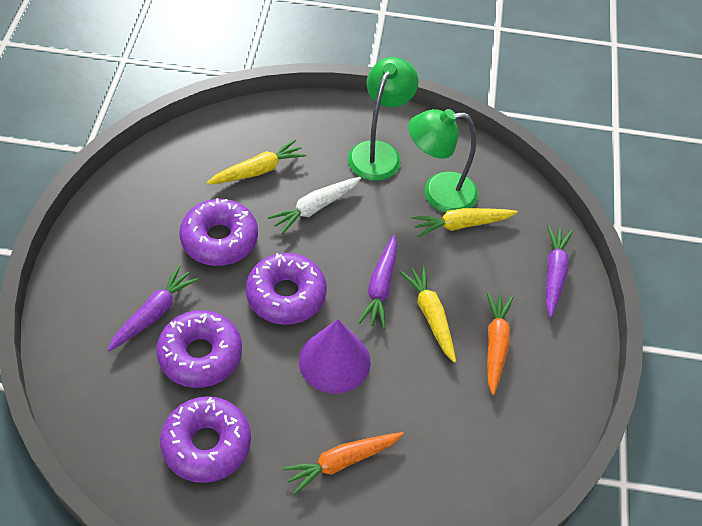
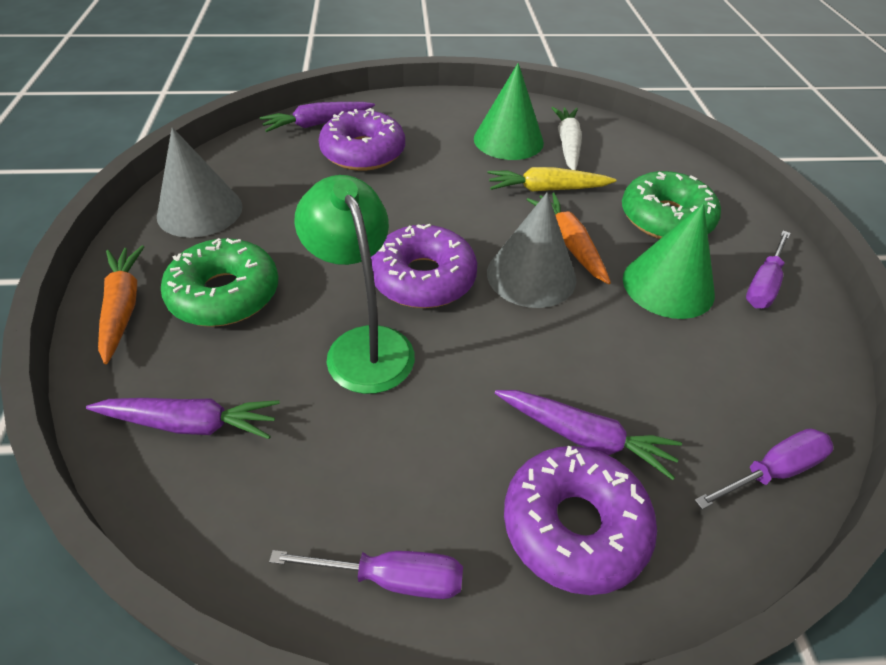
green cone: none = 0 -> [474,63,544,160] [623,203,715,319] = 2
green donut: none = 0 -> [161,238,278,327] [622,171,721,239] = 2
green lamp: [348,57,418,181] [408,109,478,213] = 2 -> [294,175,415,394] = 1
grey cone: none = 0 -> [157,127,243,238] [487,192,577,308] = 2
purple cone: [299,319,371,393] = 1 -> none = 0
purple donut: [156,310,242,388] [160,396,251,483] [180,198,258,266] [246,253,327,325] = 4 -> [319,108,405,171] [371,224,477,308] [504,446,657,595] = 3
purple screwdriver: none = 0 -> [269,550,463,599] [695,428,833,510] [746,230,791,308] = 3
yellow carrot: [207,139,307,185] [400,265,456,363] [412,208,518,237] = 3 -> [488,167,617,192] = 1

